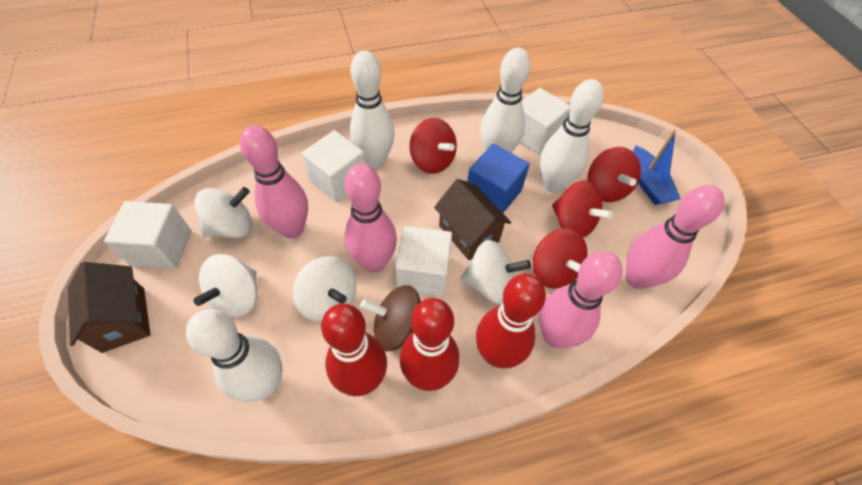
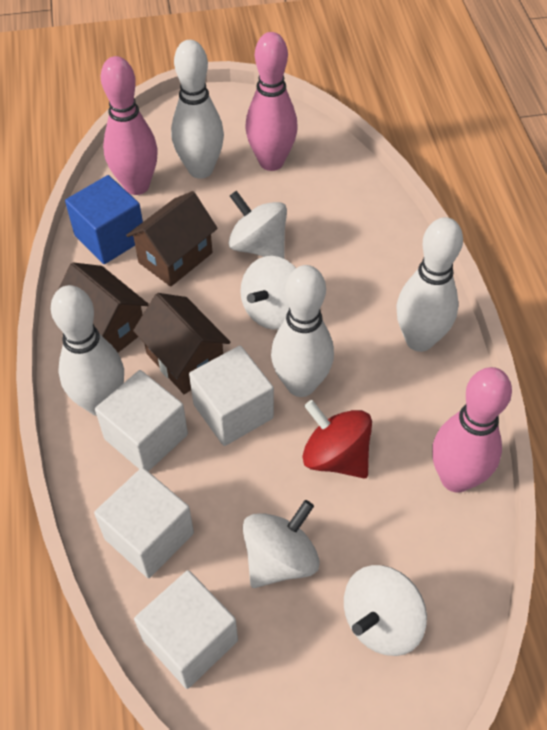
blue boat: [633,129,681,205] = 1 -> none = 0
brown house: [68,262,151,353] [434,179,511,260] = 2 -> [59,262,149,353] [126,191,218,287] [133,293,231,394] = 3
brown spinning top: [360,285,421,351] = 1 -> none = 0
pink bowling pin: [240,125,308,239] [344,163,397,273] [539,251,623,348] [626,185,724,289] = 4 -> [101,56,158,195] [245,32,298,171] [432,367,512,493] = 3
red bowling pin: [321,303,387,396] [400,298,459,391] [476,274,546,368] = 3 -> none = 0
red spinning top: [410,118,457,174] [533,228,587,289] [552,180,613,237] [588,147,641,202] = 4 -> [302,400,372,479] = 1

